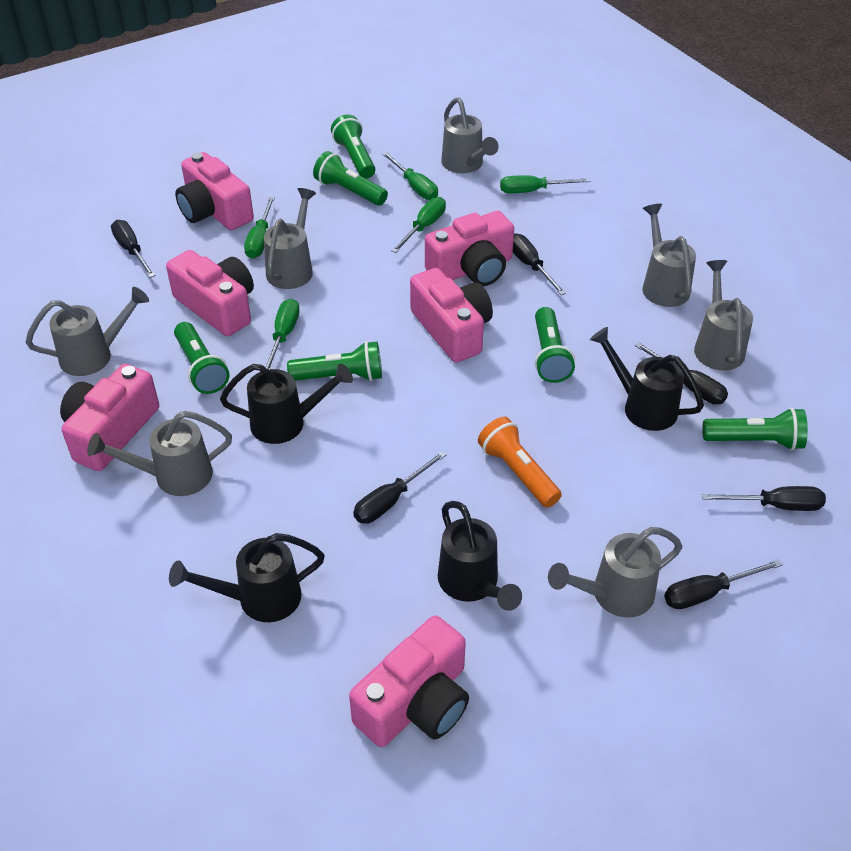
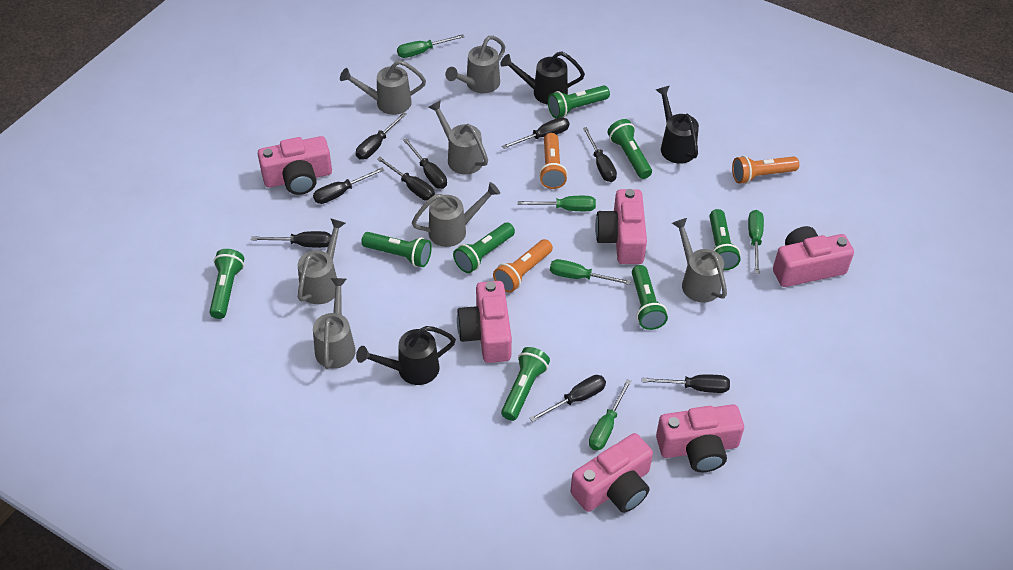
black screwdriver: [111,220,155,278] [353,451,447,524] [513,233,566,295] [635,342,728,404] [664,559,783,609] [702,486,826,511] = 6 -> [251,231,331,248] [313,168,384,204] [356,112,407,160] [377,157,435,200] [403,138,447,189] [502,117,569,149] [529,375,606,422] [583,127,617,182] [642,375,730,393] = 9
black watering can: [169,533,325,622] [220,364,353,444] [438,501,522,611] [590,327,704,431] = 4 -> [356,326,456,385] [500,51,585,105] [656,86,699,164] = 3
green flashlight: [174,322,230,394] [287,341,382,381] [313,151,388,206] [331,114,375,178] [535,307,575,383] [702,408,808,450] = 6 -> [210,249,244,319] [361,232,432,267] [453,223,515,273] [501,347,550,421] [548,85,610,118] [607,119,652,179] [632,265,668,330] [709,209,740,270] = 8
orange flashlight: [478,417,562,508] = 1 -> [493,239,553,293] [539,133,568,189] [732,156,799,184] = 3

